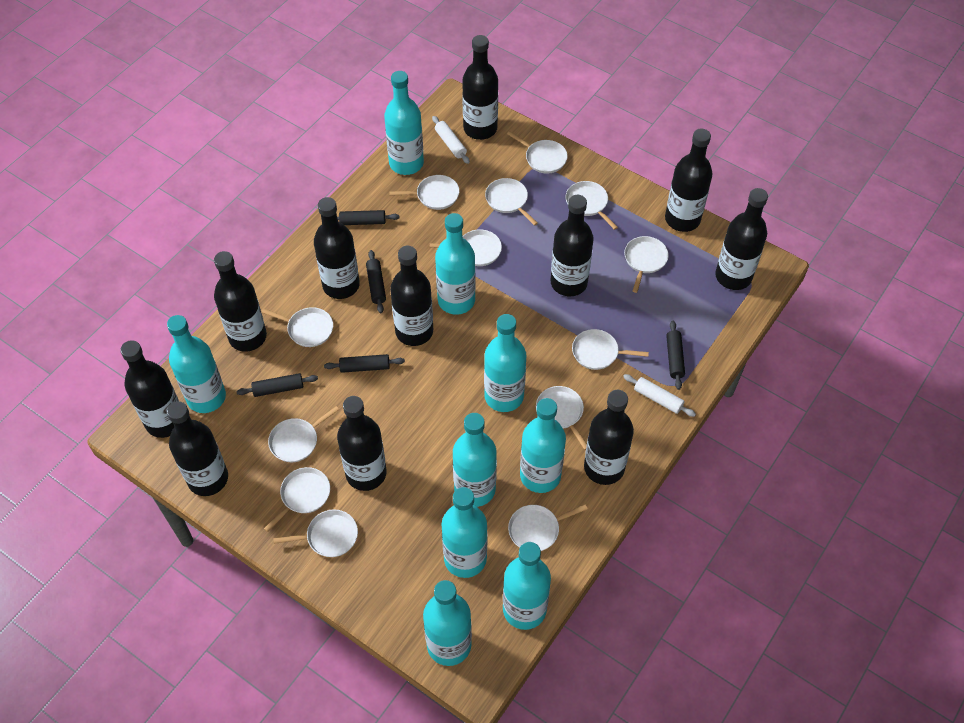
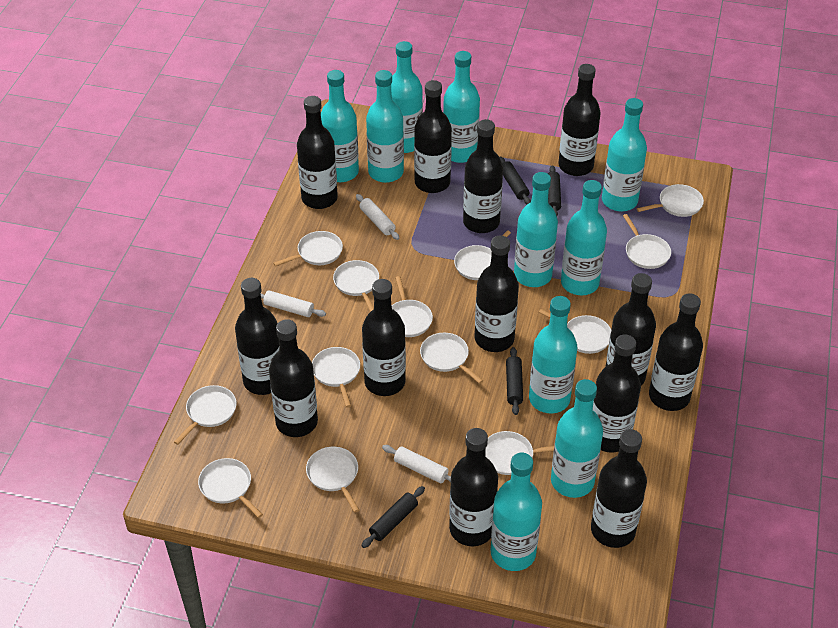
black bottle: [120,340,179,438] [167,401,228,496] [214,251,267,352] [314,197,360,299] [337,396,386,491] [390,246,433,346] [462,35,498,140] [551,195,594,296] [584,390,634,485] [665,128,712,232] [715,188,768,290] = 11 -> [235,278,280,395] [269,319,318,437] [297,96,338,209] [362,279,406,396] [414,80,452,193] [449,428,498,546] [463,119,503,233] [475,236,519,352] [558,64,601,176] [591,429,647,548] [593,334,641,453] [606,273,656,386] [649,293,703,411] = 13
black rolling pin: [237,373,318,397] [324,354,405,373] [337,210,400,225] [366,250,386,313] [666,320,685,390] = 5 -> [361,486,425,548] [499,156,531,204] [506,347,523,415] [547,165,561,216] = 4
turquoise bottle: [167,315,226,413] [384,71,424,175] [423,580,472,666] [435,213,475,315] [442,487,487,578] [453,413,497,507] [484,314,526,412] [503,542,551,630] [520,398,566,493] = 9 -> [321,70,359,182] [366,70,404,183] [391,41,423,153] [443,51,480,163] [491,453,542,571] [514,172,558,287] [529,296,577,413] [551,379,603,498] [561,180,607,295] [602,98,647,212] = 10
white rolling pin: [432,116,470,164] [623,374,696,417] = 2 -> [261,290,326,317] [356,194,399,240] [382,445,451,483] = 3

